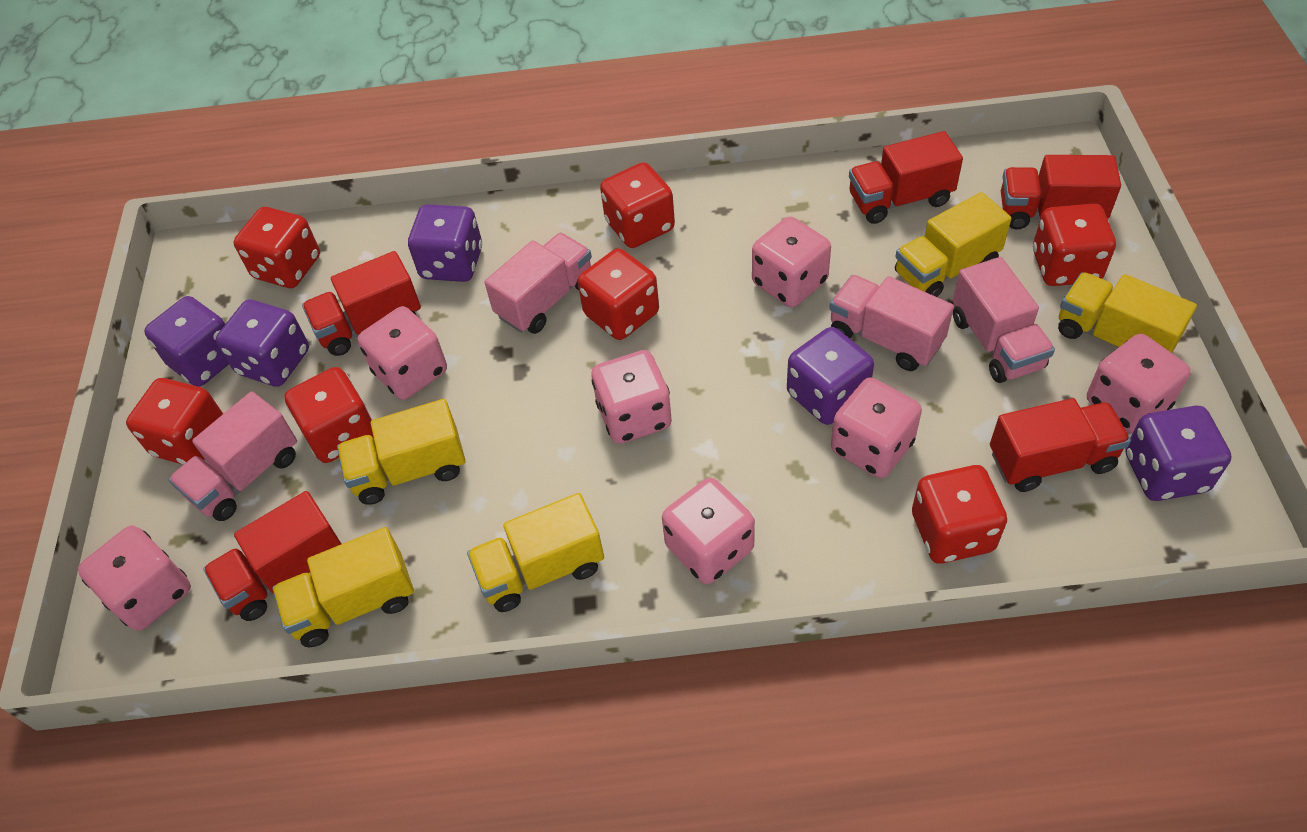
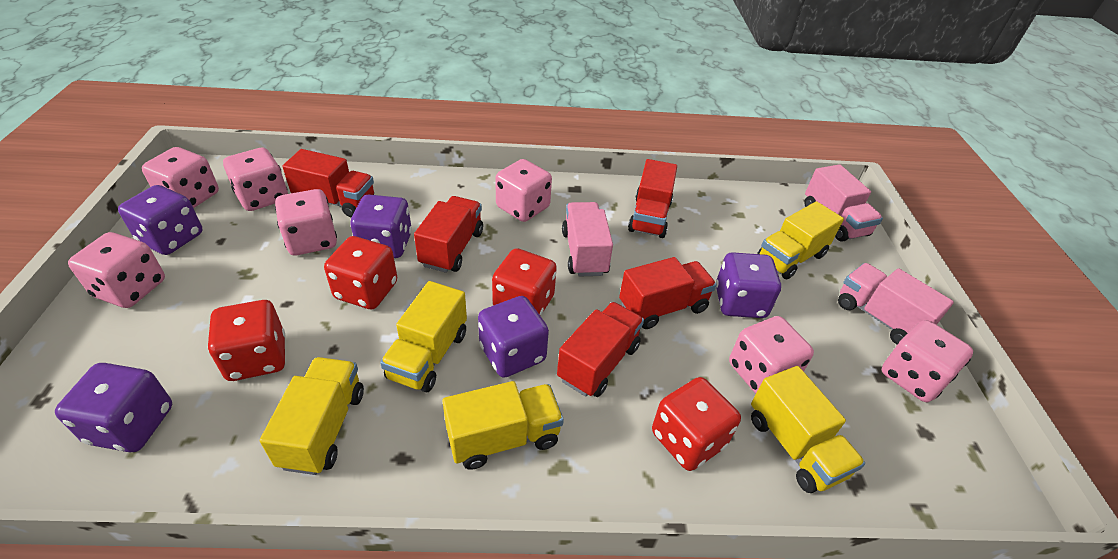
pink truck: [169,391,297,521] [484,233,592,334] [829,275,954,371] [953,257,1055,383] = 4 -> [562,202,613,277] [805,164,883,242] [838,263,954,344] = 3
red dice: [126,378,223,465] [234,207,320,288] [284,367,374,463] [578,249,659,340] [600,162,675,248] [912,465,1007,564] [1033,203,1116,286] = 7 -> [208,300,285,381] [324,236,397,309] [492,248,557,316] [652,377,741,471] = 4

